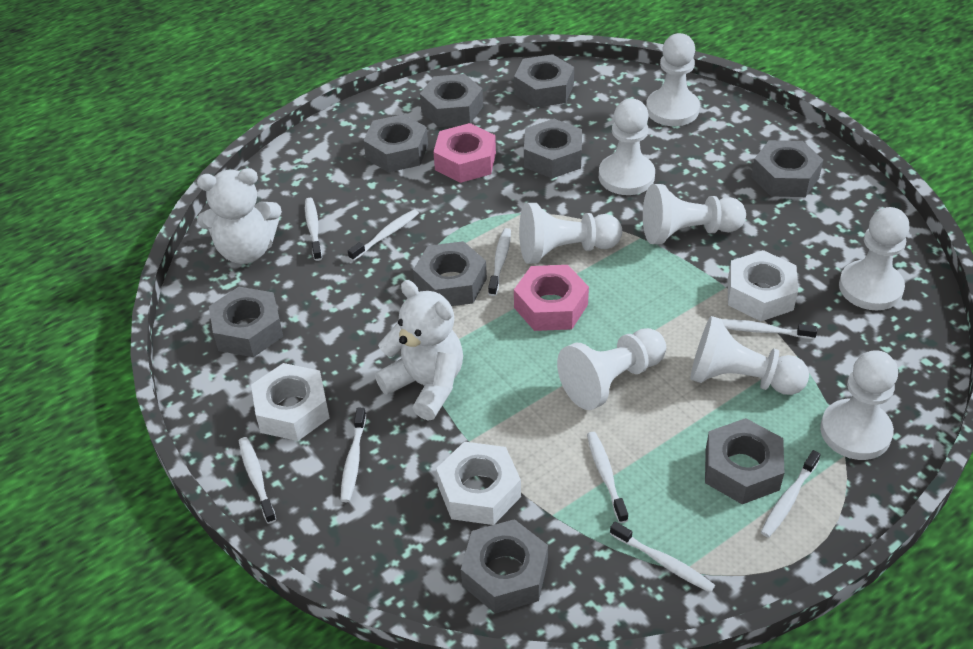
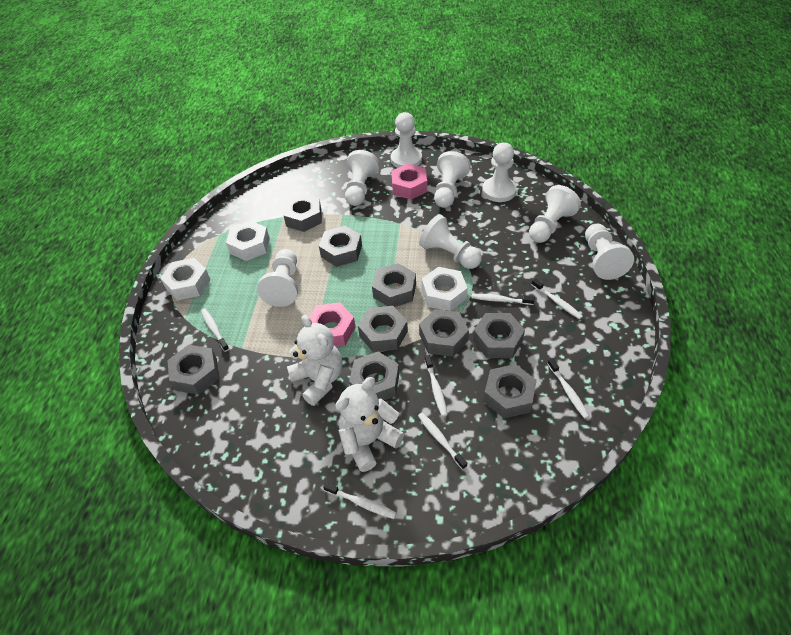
white toothbrush: [239,437,276,524] [305,198,322,261] [340,408,366,502] [348,209,419,261] [488,228,511,296] [587,432,628,523] [610,521,715,593] [722,319,817,339] [761,450,821,538] = 9 -> [201,308,229,352] [323,482,396,519] [418,413,467,470] [425,355,448,416] [472,294,535,305] [531,278,583,319] [548,358,589,419] = 7

